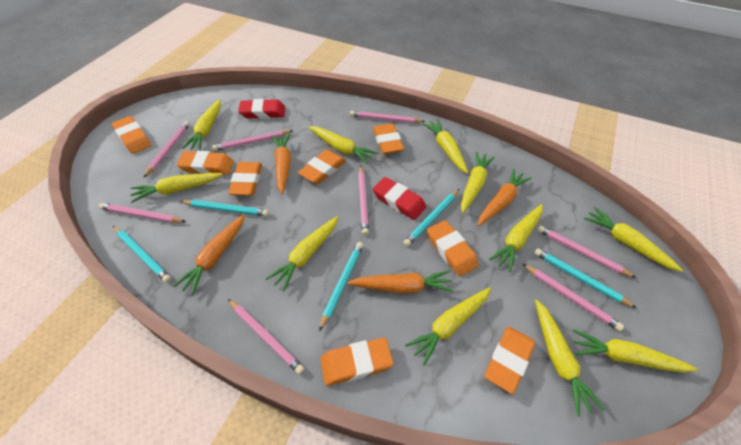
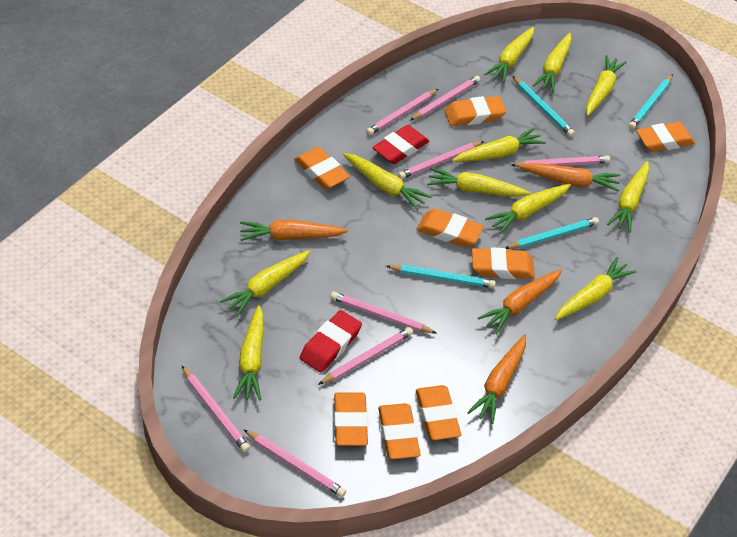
turquoise pencil: [113,226,171,283] [180,200,269,216] [319,242,363,331] [403,189,459,247] [534,248,636,308] = 5 -> [386,265,496,288] [505,217,599,249] [513,76,575,137] [629,74,673,129] = 4

